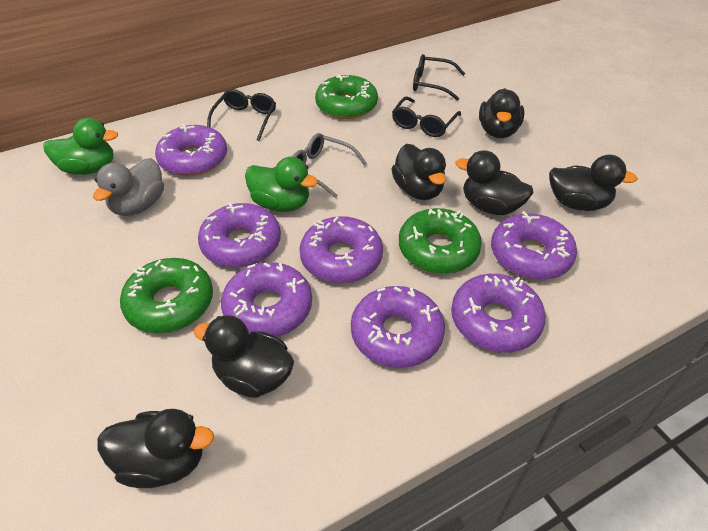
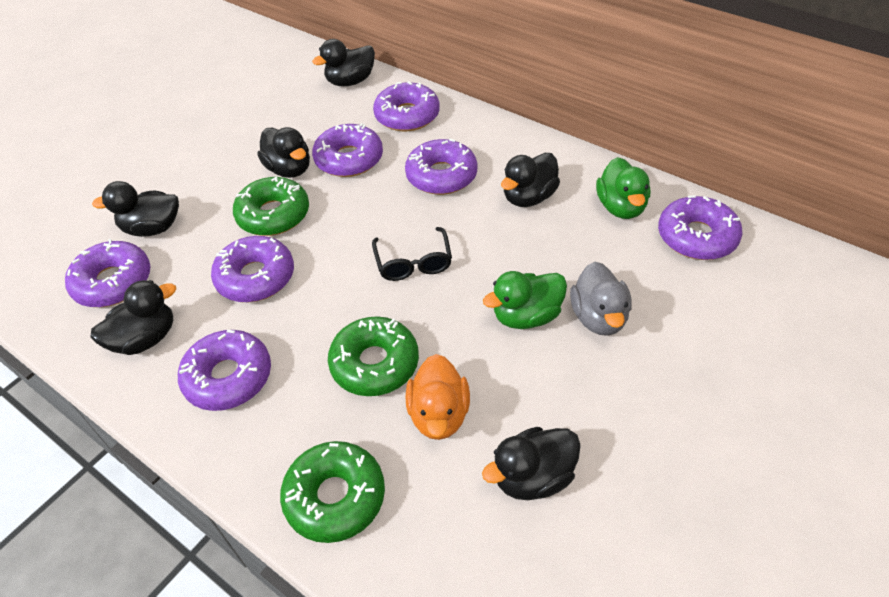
black glasses: [207,89,276,141] [392,96,461,137] [413,54,465,101] = 3 -> [372,227,452,281] = 1
grey glasses: [292,133,367,198] = 1 -> none = 0
orange duck: none = 0 -> [405,354,470,440] = 1

